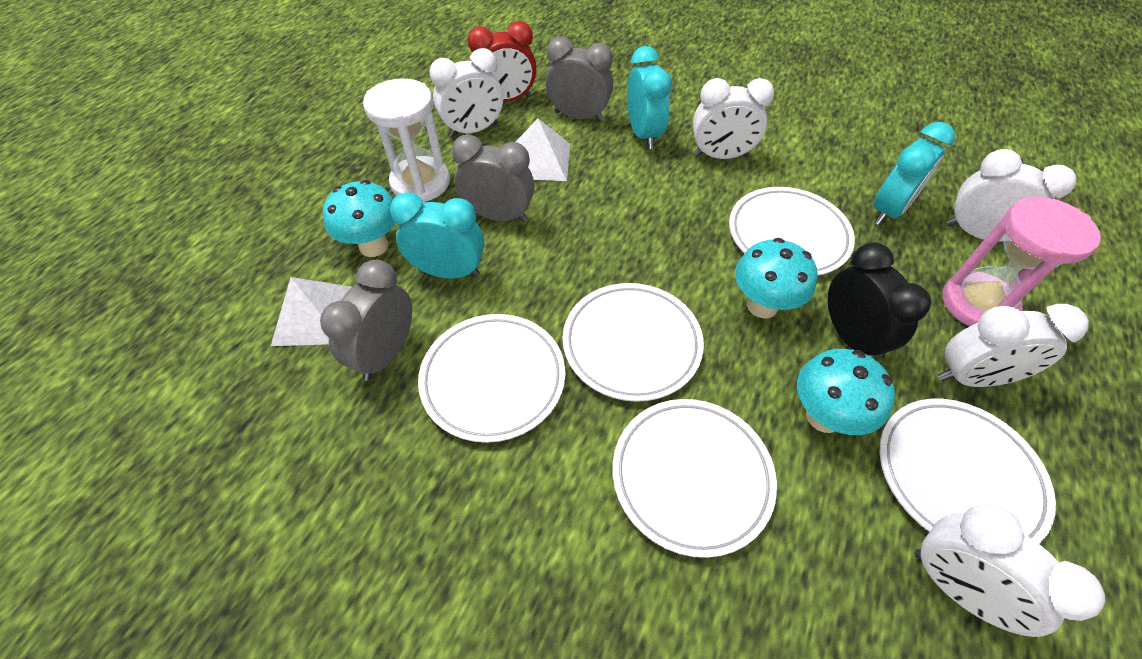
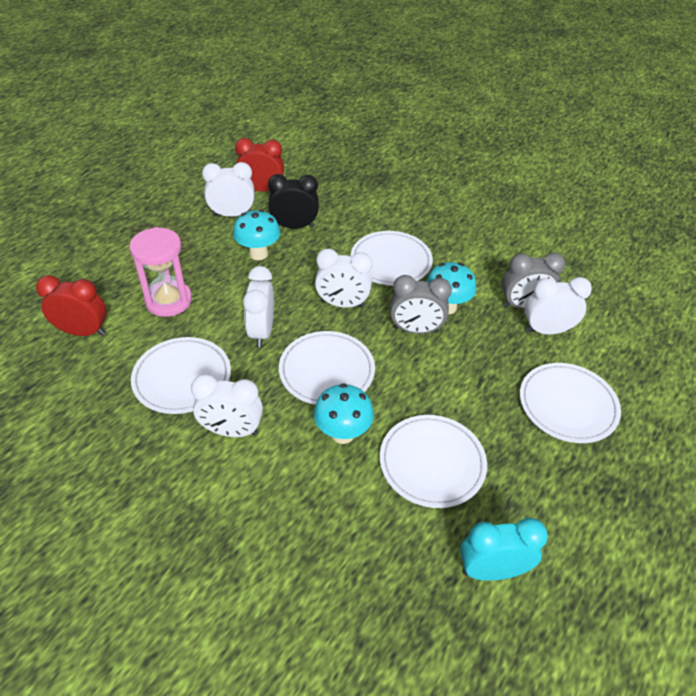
grey clock: [320,260,412,381] [452,134,535,222] [545,37,613,122] = 3 -> [390,275,452,334] [502,252,565,309] = 2
red clock: [468,21,537,102] = 1 -> [36,275,106,336] [235,138,284,192] = 2
turquoise clock: [390,192,485,279] [627,46,672,149] [873,122,955,225] = 3 -> [460,518,548,581] = 1
white hourglass: [363,78,450,203] = 1 -> none = 0
white pyramid: [271,277,352,346] [516,119,570,181] = 2 -> none = 0

